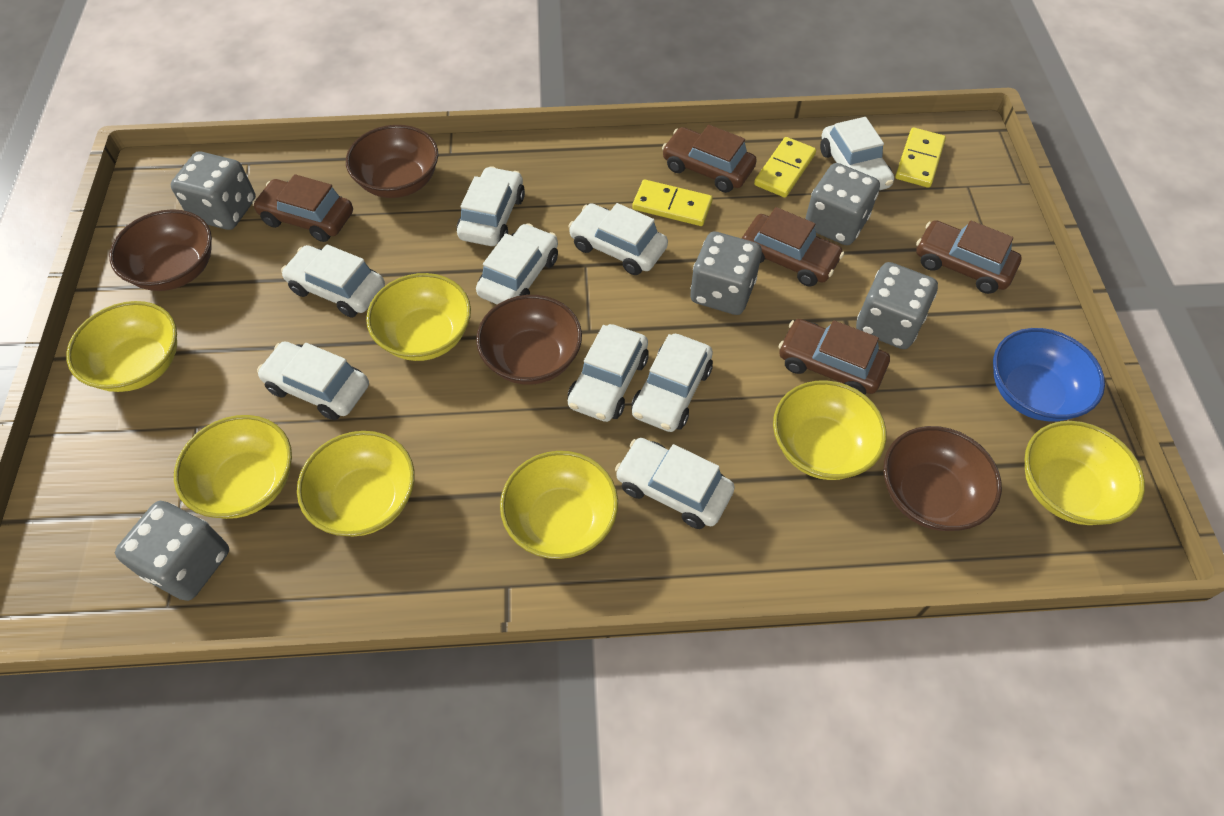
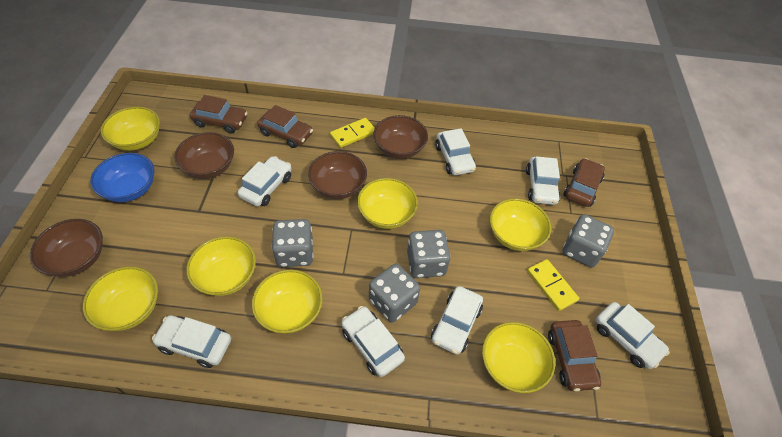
brown car: [252,174,353,242] [662,125,757,193] [742,207,844,286] [779,319,890,395] [916,220,1022,294] = 5 -> [190,95,247,133] [257,105,313,148] [548,320,601,392] [564,158,605,207] = 4
grey dice: [115,501,229,601] [171,152,256,230] [690,231,762,315] [805,163,880,245] [856,262,938,349] = 5 -> [272,219,313,267] [369,264,420,323] [407,230,451,278] [562,214,614,268] = 4
white car: [257,341,369,420] [281,244,385,317] [457,166,525,246] [476,223,558,304] [568,203,668,275] [568,324,649,422] [615,438,735,529] [631,334,713,432] [820,117,894,190] = 9 -> [152,315,231,368] [238,156,292,206] [341,306,405,377] [431,286,483,355] [435,128,476,175] [526,156,560,205] [596,302,670,369] = 7
yellow domino: [632,180,713,226] [754,137,816,198] [895,128,946,188] = 3 -> [330,118,375,148] [527,259,579,311] = 2

